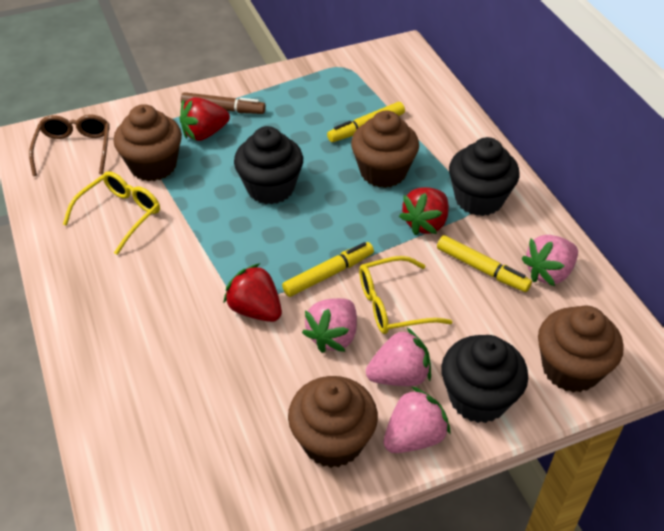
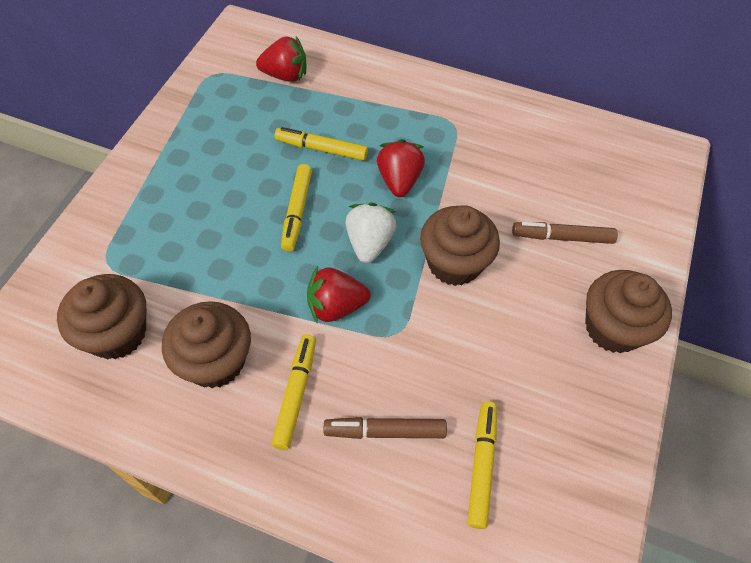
black cupcake: [234,126,303,205] [441,335,528,423] [449,137,520,216] = 3 -> none = 0
brown glasses: [29,114,110,176] = 1 -> none = 0
brown marker: [181,92,266,114] = 1 -> [324,417,447,439] [512,222,618,244] = 2
pink strawberry: [302,298,357,353] [366,328,431,386] [384,386,451,453] [521,235,578,286] = 4 -> none = 0
white strawberry: none = 0 -> [345,203,397,263] = 1
yellow glasses: [63,171,160,255] [359,256,452,334] = 2 -> none = 0
yellow marker: [282,242,374,297] [327,102,405,142] [437,235,532,292] = 3 -> [271,334,316,450] [275,127,368,161] [281,164,312,252] [467,402,497,529] = 4

